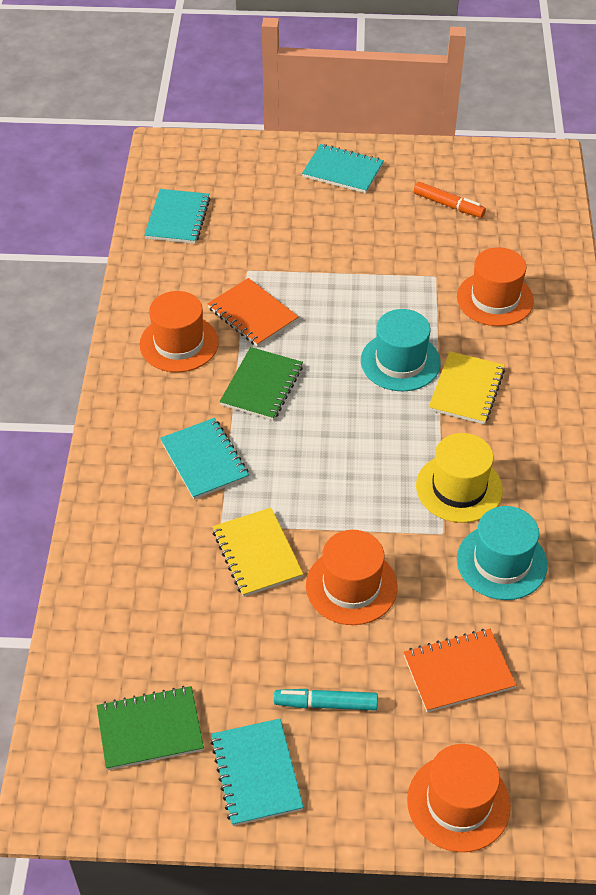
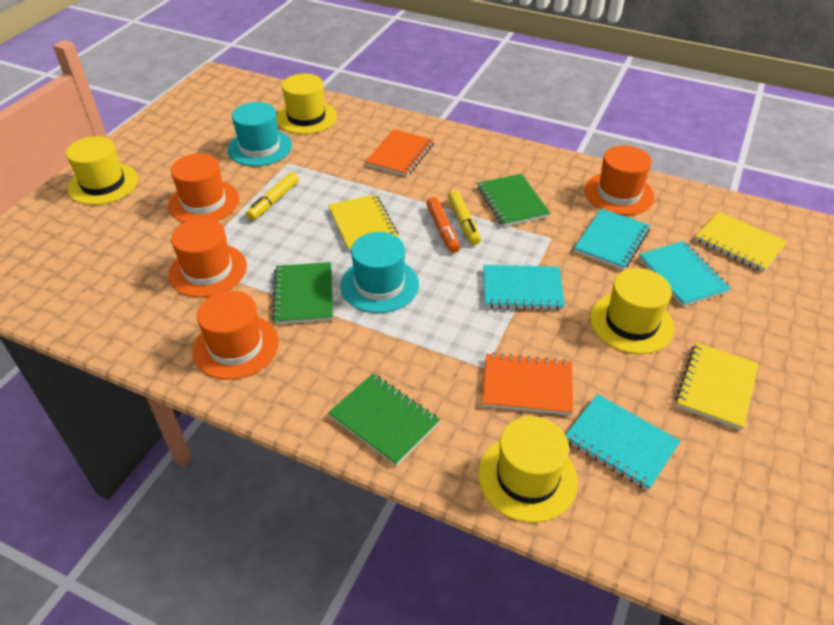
green notebook: [97,686,204,770] [220,347,303,421] = 2 -> [272,262,333,325] [328,374,440,466] [477,174,550,227] = 3
turquoise marker: [274,689,378,710] = 1 -> none = 0
yellow hat: [416,433,503,523] = 1 -> [66,136,138,205] [276,74,337,134] [478,416,578,523] [590,268,674,354] = 4
yellow marker: none = 0 -> [246,172,299,220] [448,190,481,245] = 2
yellow notebook: [213,508,303,597] [429,351,505,424] = 2 -> [328,194,398,251] [675,342,759,430] [695,211,787,272] = 3

